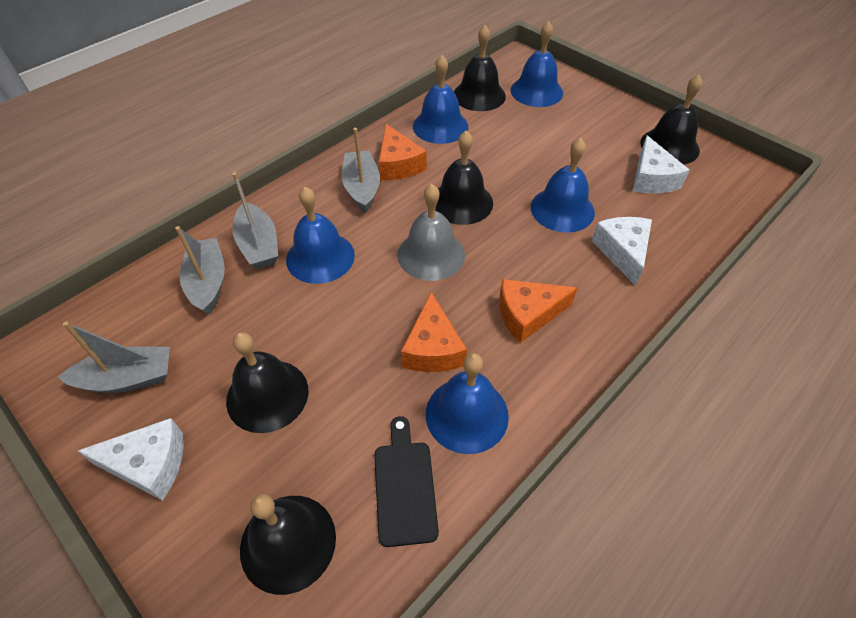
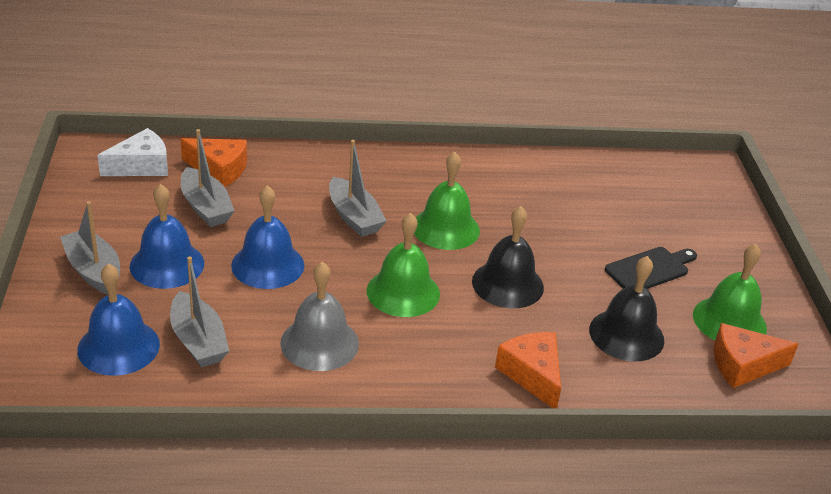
black bell: [226,332,308,433] [240,494,336,595] [435,131,493,225] [454,25,506,111] [640,75,702,165] = 5 -> [472,206,544,308] [589,256,665,361] = 2
blue bell: [286,187,355,284] [413,55,468,144] [426,353,509,454] [511,21,563,107] [531,138,595,233] = 5 -> [77,263,160,376] [130,184,204,289] [231,185,304,289] = 3
green bell: none = 0 -> [367,213,440,317] [414,152,480,250] [693,244,767,341] = 3
white cheese: [78,418,183,501] [592,217,652,286] [633,135,690,194] = 3 -> [97,128,168,176] = 1

